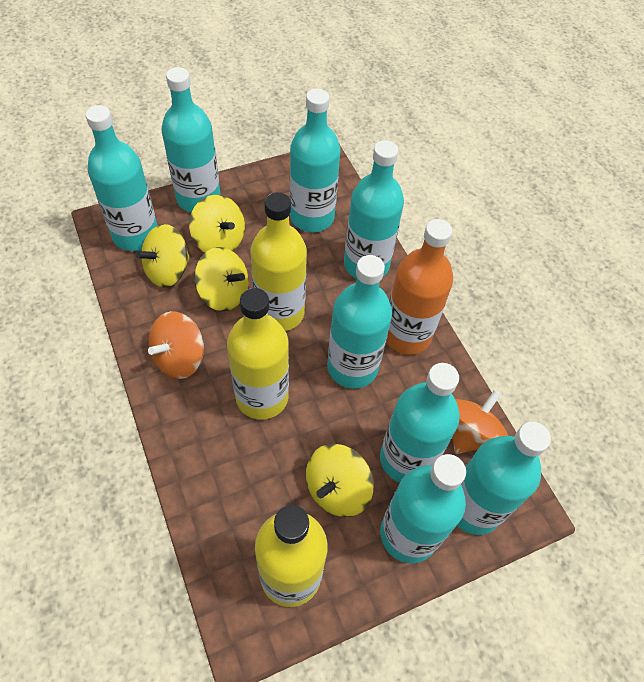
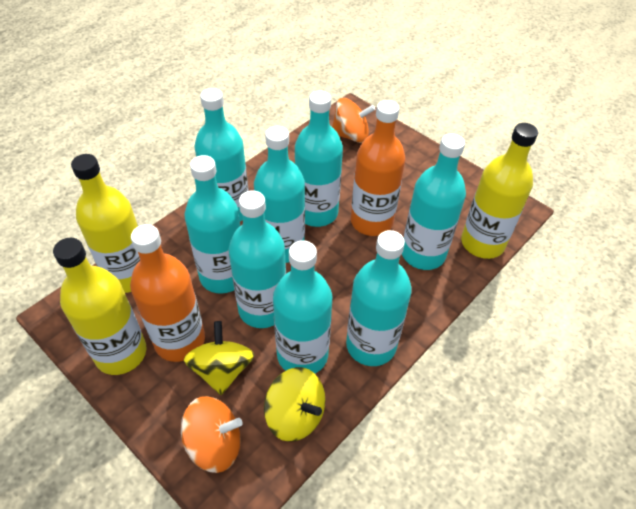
orange bottle: [386,219,453,355] = 1 -> [130,224,205,362] [351,100,405,236] = 2
yellow spinning top: [136,224,190,288] [189,195,245,253] [194,247,248,311] [306,444,374,517] = 4 -> [184,321,254,395] [264,367,325,442] = 2

